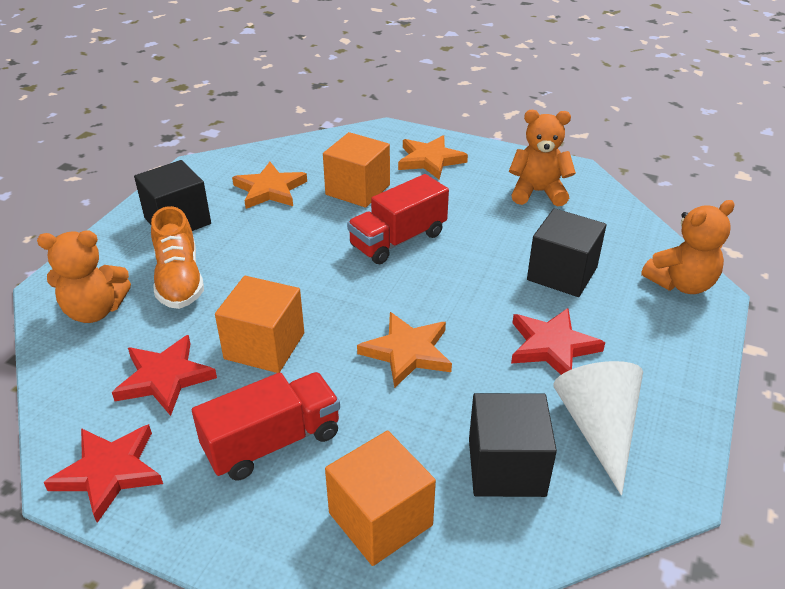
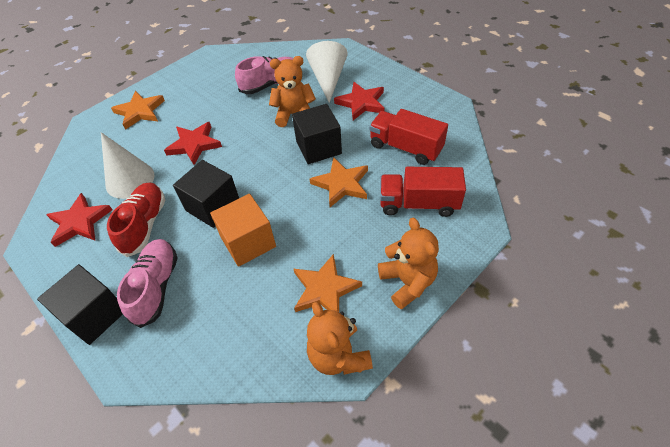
orange cube: [215,276,304,373] [323,132,390,208] [325,430,436,566] = 3 -> [210,194,276,267] = 1
orange shoe: [151,206,204,309] = 1 -> none = 0
pink shoe: none = 0 -> [117,239,177,328] [235,56,293,94] = 2
red shoe: none = 0 -> [107,183,165,257] = 1
white cone: [553,361,643,495] = 1 -> [101,132,155,199] [306,41,348,103] = 2

